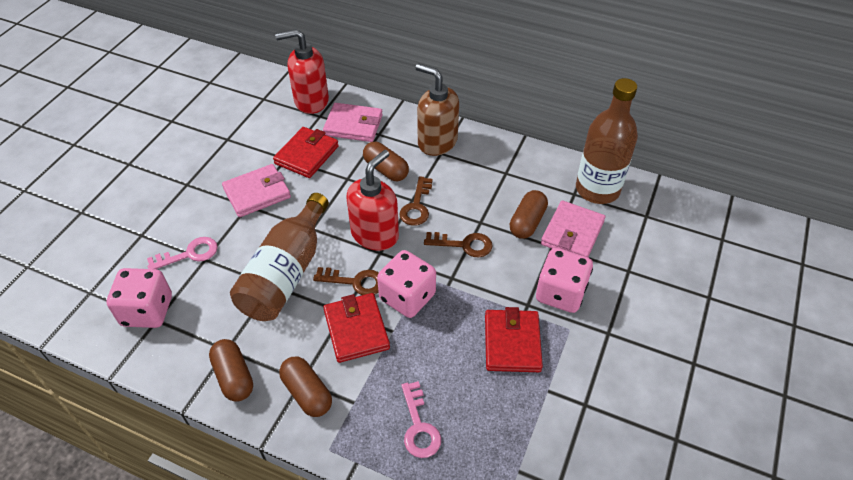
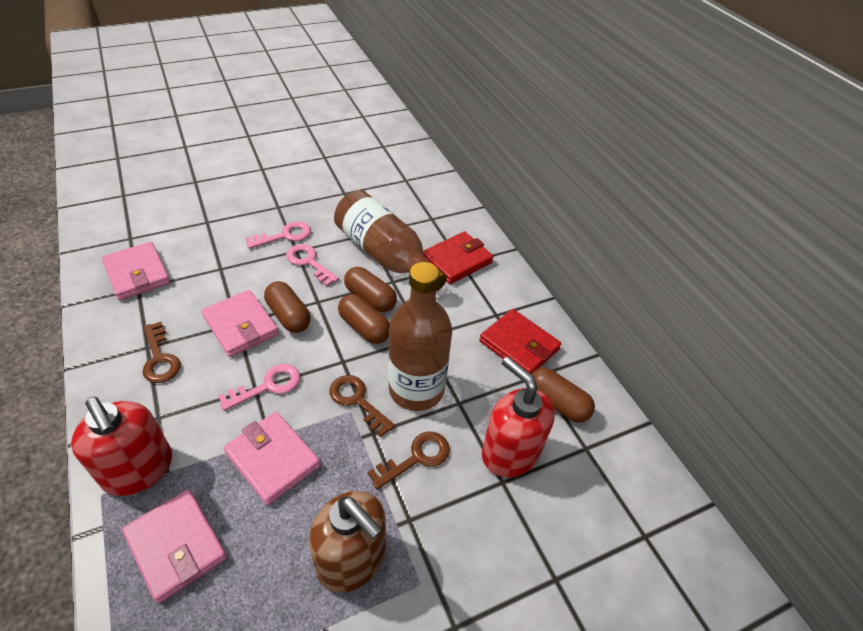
pink dice: [106,268,172,328] [377,250,436,318] [536,248,593,313] = 3 -> none = 0
pink key: [147,237,218,269] [401,381,441,458] = 2 -> [218,364,300,411] [246,221,311,249] [286,244,339,286] = 3
pink wallet: [222,164,291,217] [323,103,383,142] [541,200,605,257] = 3 -> [102,242,170,300] [122,489,227,603] [201,290,279,357] [223,412,320,505] = 4
red wallet: [273,127,339,178] [323,293,390,363] [485,307,543,372] = 3 -> [423,231,494,284] [479,309,561,374] = 2

